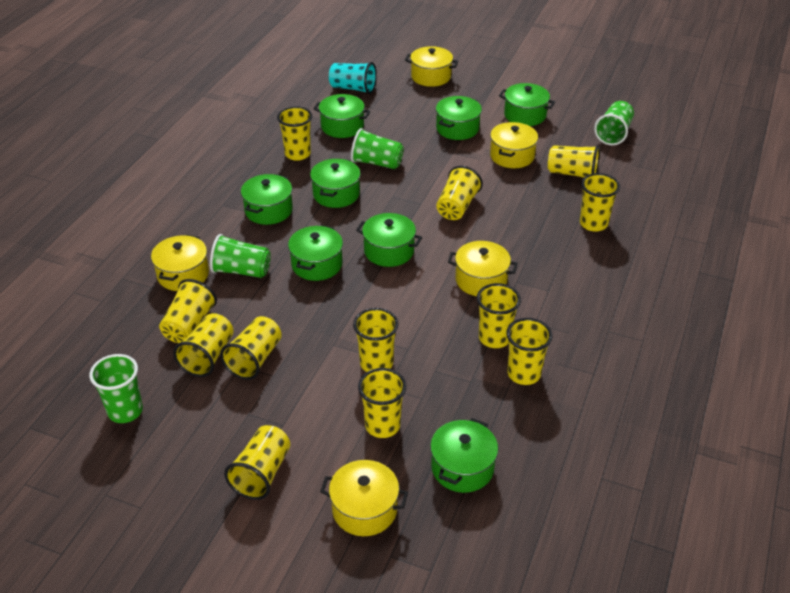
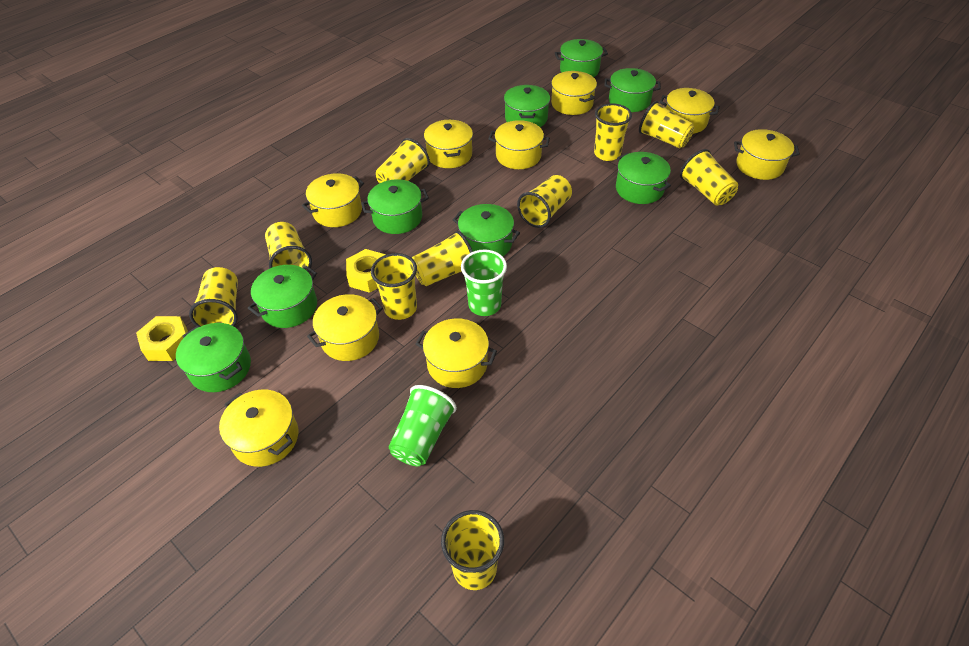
green cup: [89,354,143,423] [210,234,271,278] [351,128,404,169] [594,101,634,145] = 4 -> [389,385,457,466] [461,249,507,316] = 2
turquoise cup: [329,62,377,94] = 1 -> none = 0
yellow cup: [159,279,217,343] [173,313,234,377] [220,316,282,380] [224,425,290,500] [277,106,312,161] [353,308,398,372] [358,368,406,438] [436,166,483,220] [477,283,521,348] [506,318,552,385] [548,145,600,178] [580,173,620,232] = 12 -> [189,267,238,327] [265,222,312,272] [371,253,417,320] [376,138,430,183] [412,231,473,286] [441,510,504,590] [517,175,572,228] [594,103,632,161] [639,101,695,149] [680,149,738,205] = 10
yellow nut: none = 0 -> [136,316,188,361] [346,249,386,293] = 2
yellow pot: [151,234,209,291] [320,460,408,536] [405,46,458,87] [448,241,518,296] [490,122,538,168] = 5 -> [219,389,298,467] [302,173,364,227] [307,294,383,361] [416,318,497,388] [424,120,473,168] [488,120,550,169] [551,71,597,115] [660,88,720,134] [734,129,800,180] = 9

